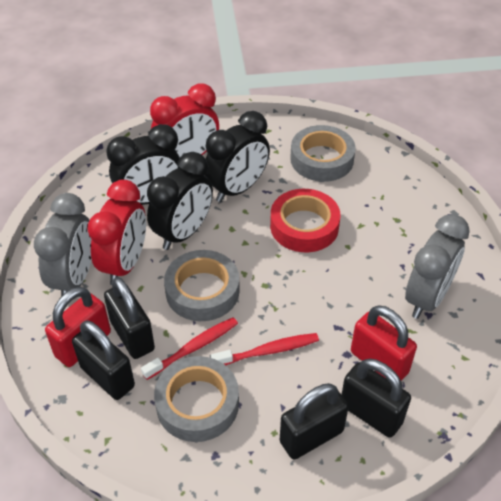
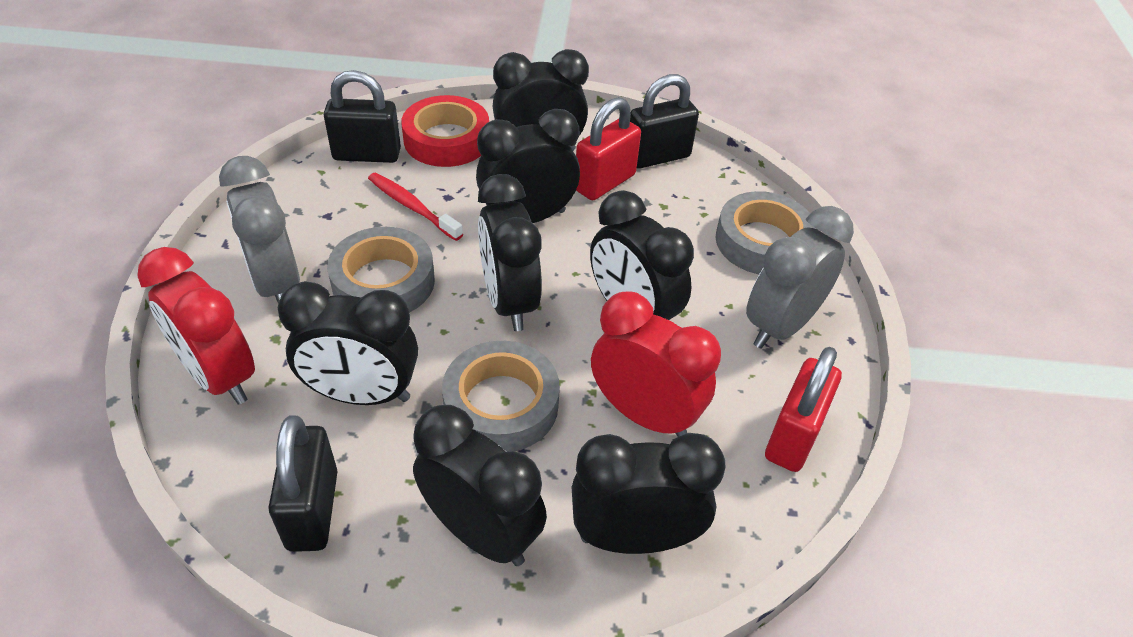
black clock: [106,124,180,205] [147,152,213,250] [205,111,270,202] = 3 -> [278,281,418,405] [413,405,547,566] [476,109,580,223] [478,174,542,331] [493,49,589,151] [572,433,725,554] [590,190,694,320] = 7
black padlock: [72,320,135,400] [104,277,155,359] [280,383,349,460] [341,359,411,438] = 4 -> [268,415,338,552] [324,70,401,163] [630,74,699,169] = 3
red toothbrush: [141,317,238,380] [211,333,319,365] = 2 -> [368,173,463,241] = 1

